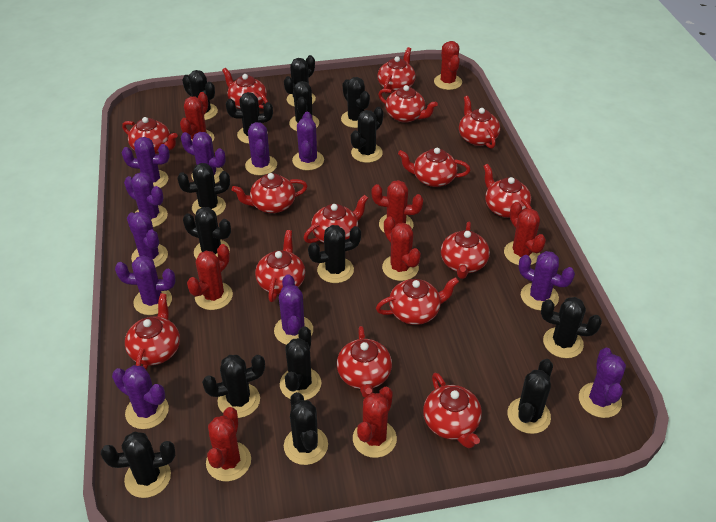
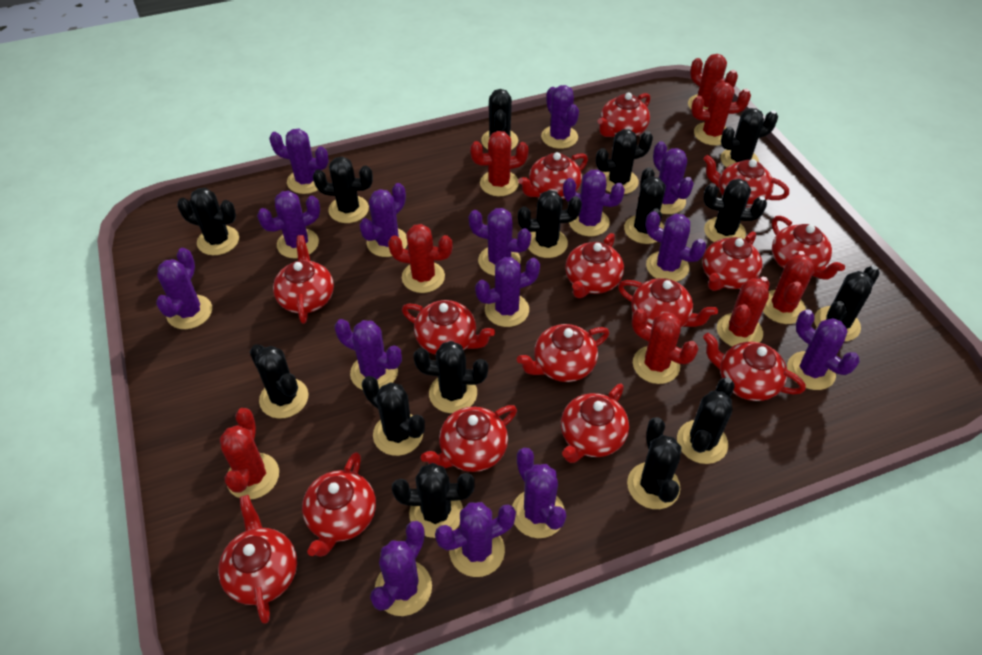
purple cactus: [112,365,169,429] [115,255,176,315] [122,137,170,188] [124,172,168,227] [127,211,168,268] [181,132,226,184] [245,122,277,176] [274,274,313,345] [292,112,324,171] [519,251,575,311] [579,348,626,418] = 11 -> [156,248,212,329] [257,191,320,258] [269,129,329,194] [335,319,402,390] [359,183,408,257] [370,521,432,616] [435,502,516,577] [469,208,531,276] [475,257,540,327] [512,448,566,538] [541,85,579,149] [563,170,625,236] [645,211,706,282] [653,141,694,214] [787,309,859,390] = 15

